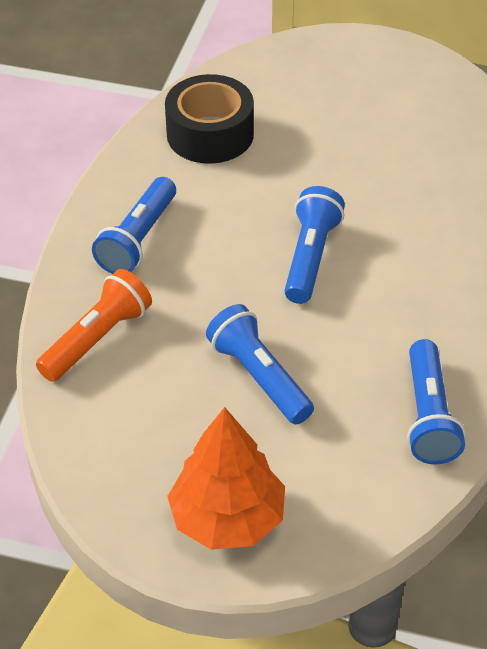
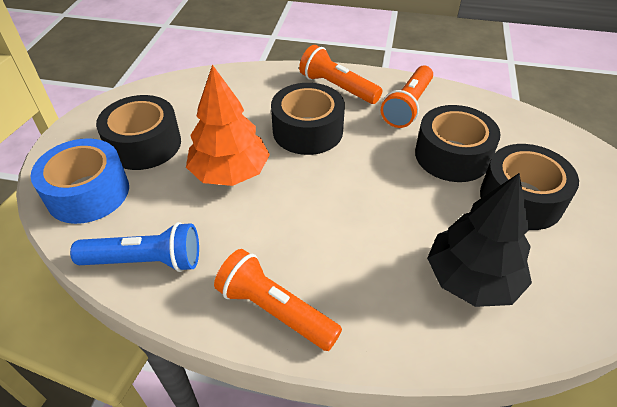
black tape: [165,74,254,164] = 1 -> [96,95,181,170] [271,83,345,155] [415,105,501,182] [480,144,579,230] = 4
black tree: none = 0 -> [427,173,532,307] = 1
blue flashlight: [92,177,176,274] [206,304,314,424] [284,186,345,304] [407,339,465,464] = 4 -> [70,222,199,272] = 1
blue tape: none = 0 -> [30,138,129,224] = 1
orange flashlight: [36,269,152,382] = 1 -> [214,249,342,351] [299,45,382,104] [381,66,433,128] = 3

